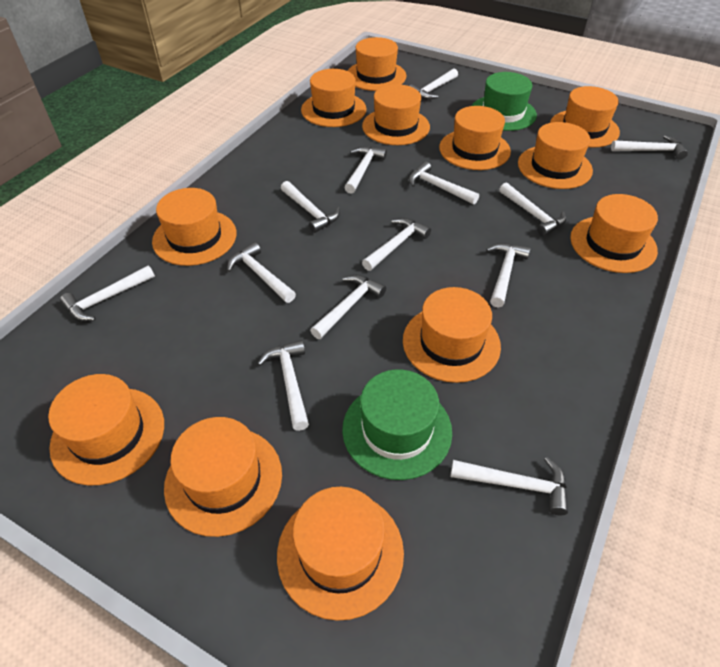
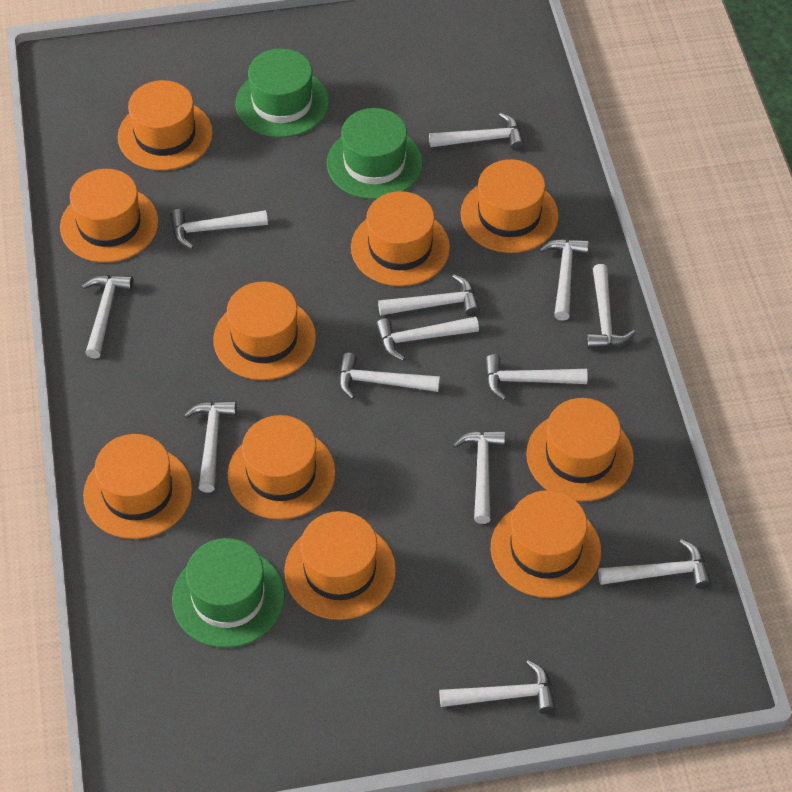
green hat: [342,369,452,480] [472,72,537,131] = 2 -> [172,538,285,648] [236,48,329,138] [327,108,423,199] = 3
orange hat: [48,374,164,485] [152,188,236,266] [164,417,282,537] [277,487,404,621] [301,69,366,127] [347,37,407,91] [362,84,430,145] [403,287,501,383] [439,106,511,170] [518,122,593,189] [550,86,620,148] [570,194,658,273] = 12 -> [60,169,159,263] [83,434,192,539] [118,80,213,171] [213,281,316,380] [228,415,336,520] [284,511,396,620] [351,191,450,286] [460,159,559,253] [490,490,601,598] [526,398,634,502] = 10

